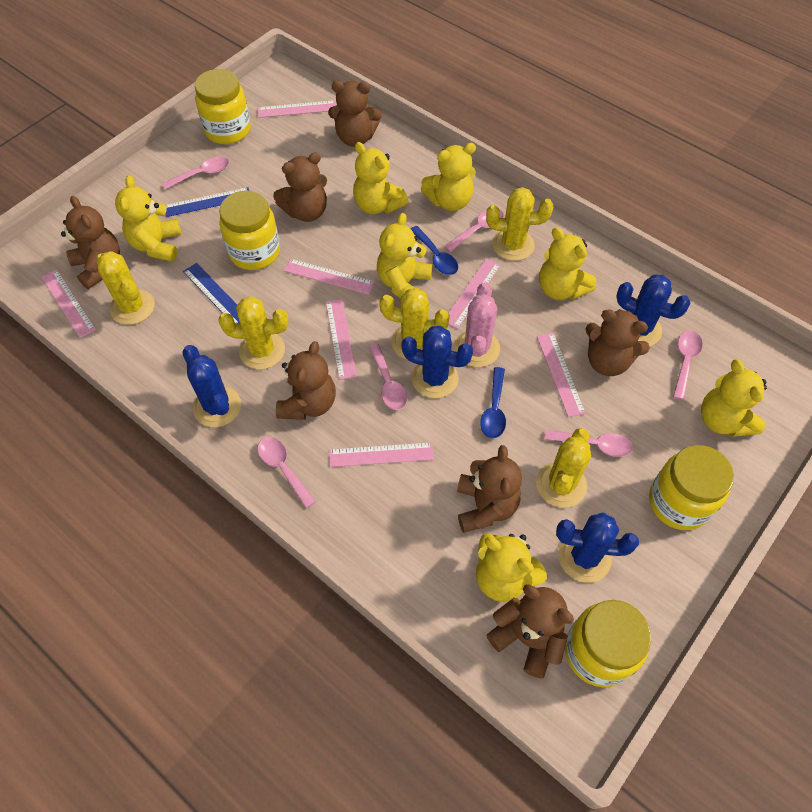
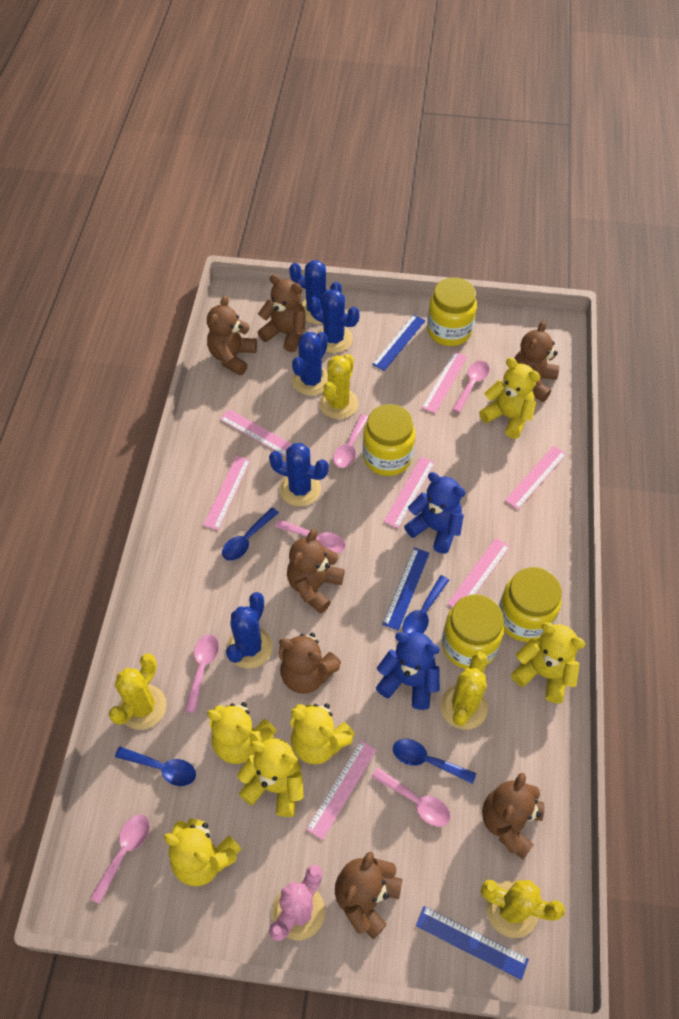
blue cactus: [182,345,241,427] [402,326,473,398] [556,513,639,583] [616,274,690,346] = 4 -> [226,592,273,669] [269,443,329,506] [289,260,342,324] [292,332,328,396] [309,289,360,353] = 5
blue ruler: [166,187,249,217] [183,263,240,324] = 2 -> [372,315,426,371] [382,547,430,631] [416,906,529,980] = 3
blue spoon: [410,226,458,275] [480,367,506,438] = 2 -> [115,747,196,786] [222,508,279,561] [393,739,476,784] [403,575,449,634] = 4
blue teddy bear: none = 0 -> [376,632,440,710] [404,472,466,554] = 2
yellow cactus: [96,251,155,325] [218,296,289,369] [379,288,450,360] [486,187,553,261] [536,428,591,508] = 5 -> [109,653,167,730] [319,354,358,419] [440,652,488,730] [481,880,565,938] = 4
yellow teddy bear: [115,175,181,262] [353,142,409,214] [377,213,432,299] [421,143,476,211] [476,533,547,602] [539,227,596,300] [701,359,767,437] = 7 -> [164,819,241,886] [207,702,277,764] [237,738,304,817] [290,703,355,765] [479,358,540,439] [511,622,586,703] = 6

